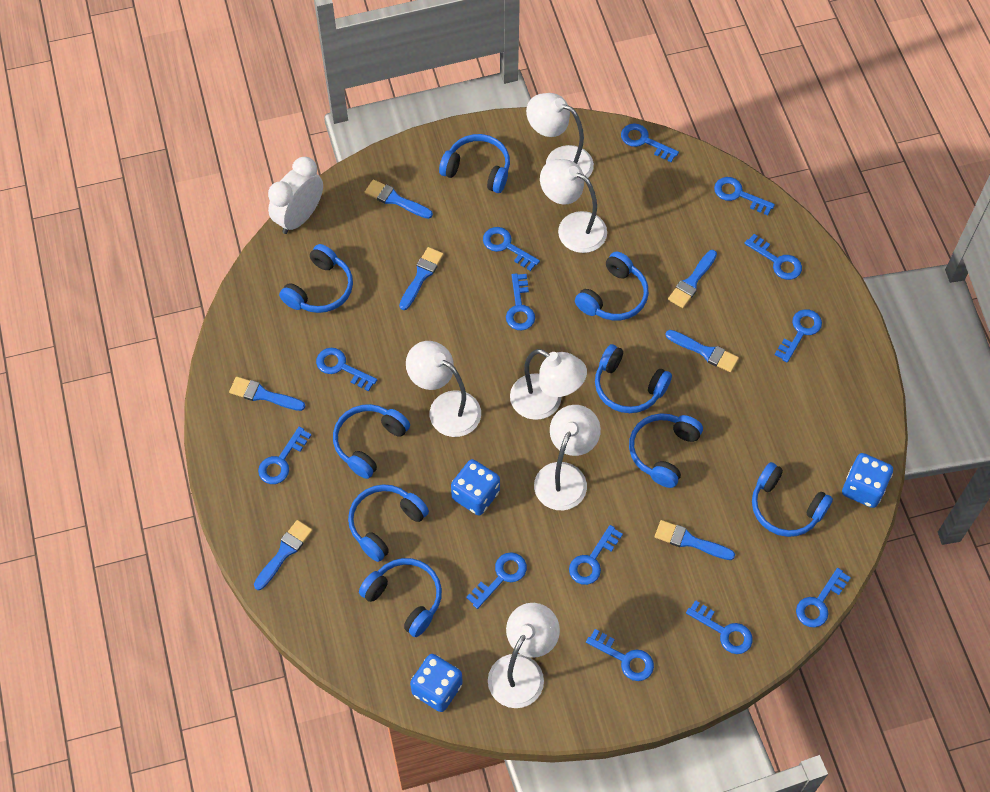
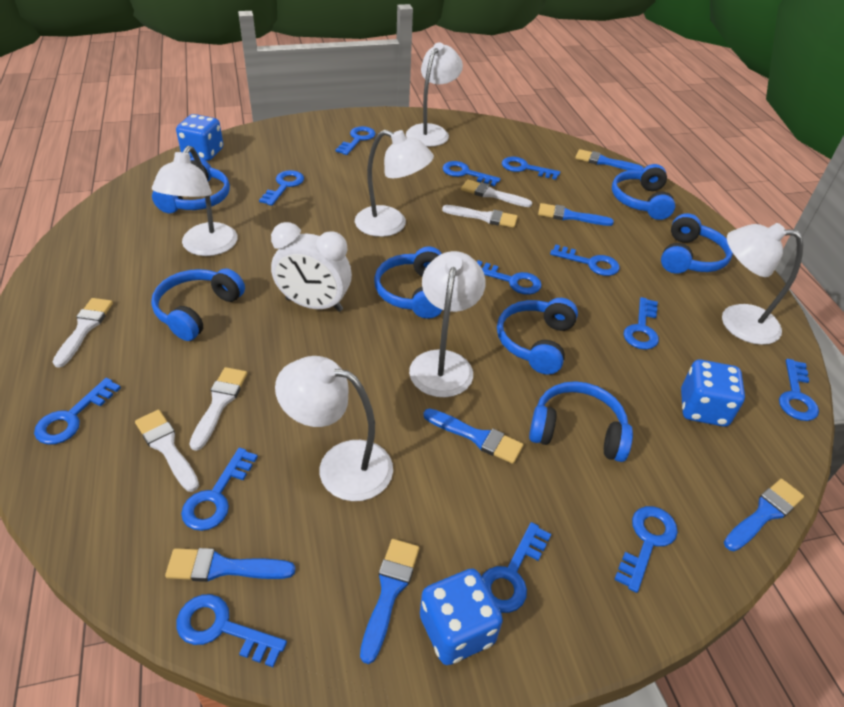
blue brush: [229,377,305,411] [254,520,313,590] [365,180,433,219] [399,247,444,310] [655,520,735,560] [665,330,739,372] [668,250,717,308] = 7 -> [165,548,295,582] [360,539,419,664] [423,408,523,464] [538,203,614,226] [575,149,643,170] [724,479,804,551] = 6
blue headphones: [279,244,353,313] [333,404,410,479] [348,484,429,562] [359,558,442,637] [439,134,510,193] [575,251,649,321] [595,344,672,413] [629,413,703,488] [752,462,833,537] = 9 -> [151,269,245,341] [152,157,230,214] [374,246,442,319] [497,298,578,375] [529,381,633,462] [612,164,675,220] [661,213,733,274] = 7
white brush: none = 0 -> [53,298,113,368] [135,410,199,492] [189,367,247,451] [442,205,518,228] [461,180,532,207] = 5

